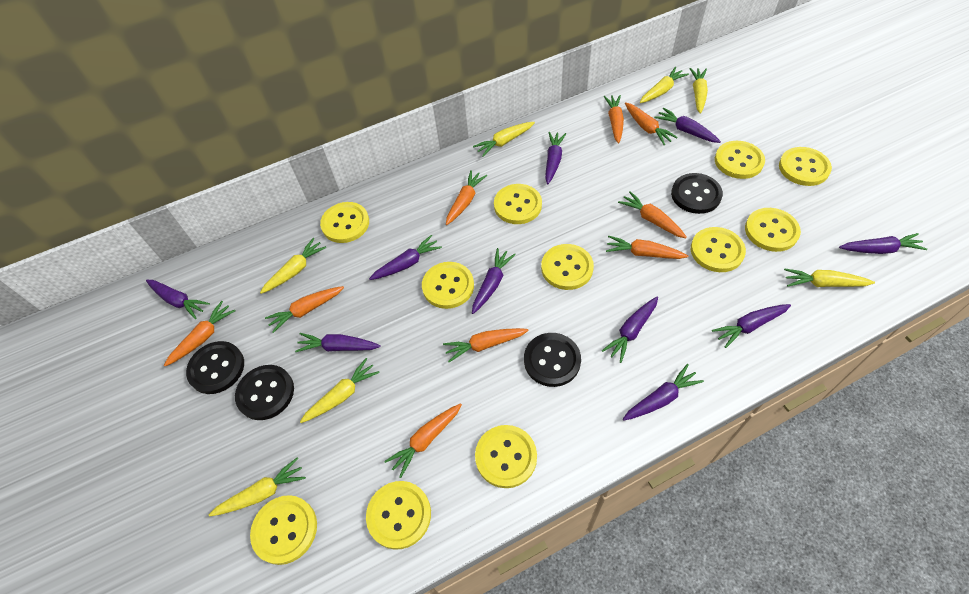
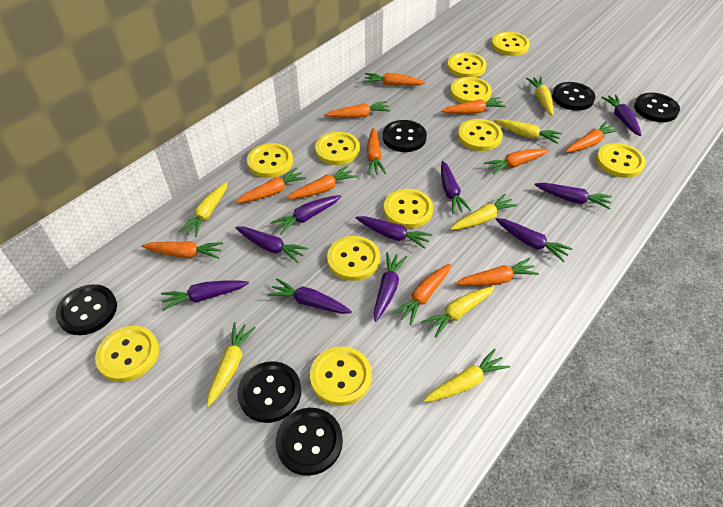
black button: [186,341,244,394] [235,365,294,420] [524,333,581,387] [671,173,723,214] = 4 -> [56,284,117,335] [237,361,301,423] [275,408,343,476] [383,120,427,152] [552,82,595,111] [634,93,680,122] = 6
orange carrot: [164,301,235,367] [265,286,344,333] [384,403,462,478] [443,328,529,362] [446,170,487,225] [603,95,624,143] [606,236,688,259] [618,191,687,238] [625,102,678,145] = 9 -> [141,241,223,259] [236,168,306,203] [287,166,357,199] [324,101,390,118] [363,73,426,86] [366,128,386,175] [393,264,451,325] [441,97,506,114] [455,258,539,286] [484,149,549,175] [566,121,620,152] = 11

